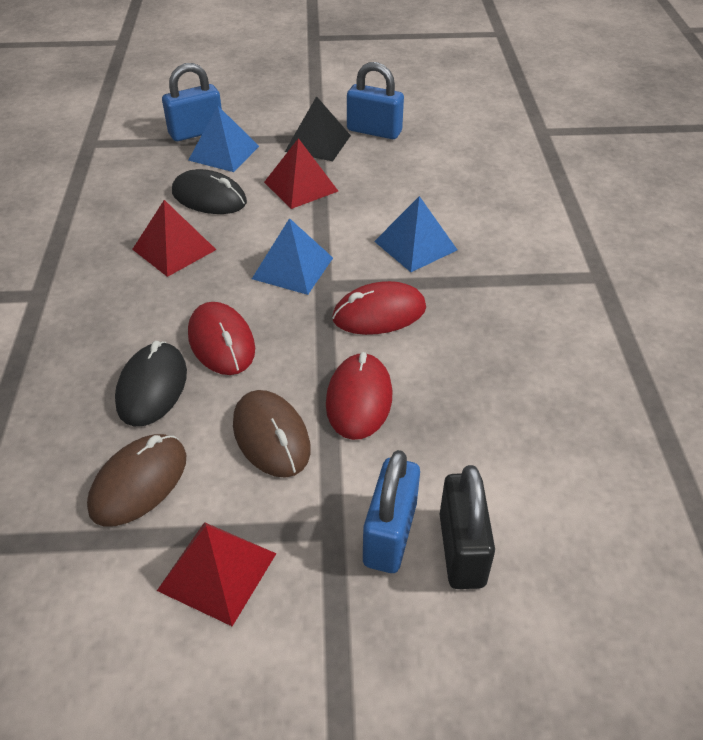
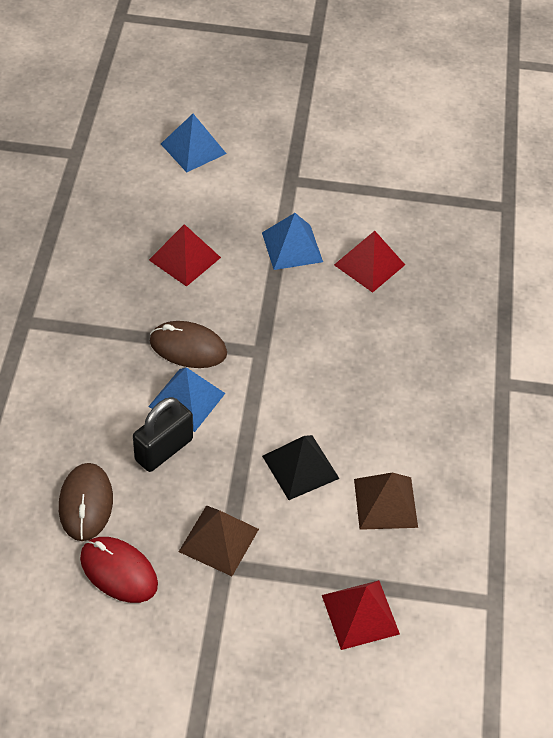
black mouse: [115,341,187,426] [172,169,247,214] = 2 -> none = 0
blue padlock: [162,63,222,141] [347,62,404,139] [363,450,420,573] = 3 -> none = 0
brown pyramid: none = 0 -> [179,505,259,576] [354,472,418,530] = 2
red mouse: [188,302,255,375] [326,352,392,440] [332,281,426,335] = 3 -> [80,537,158,603] = 1

